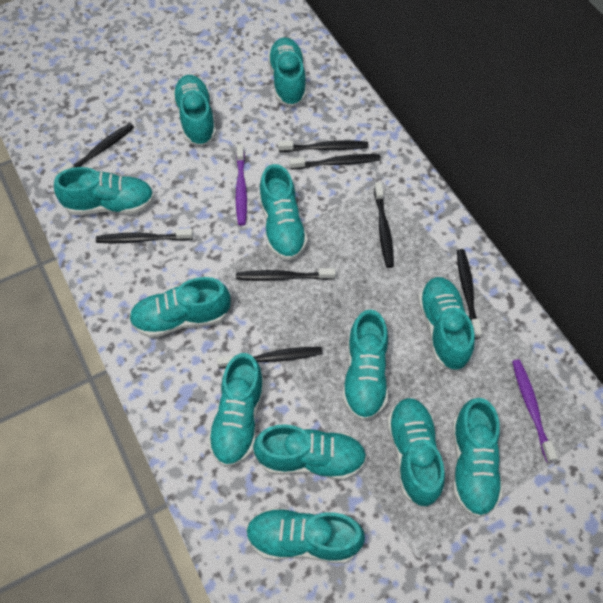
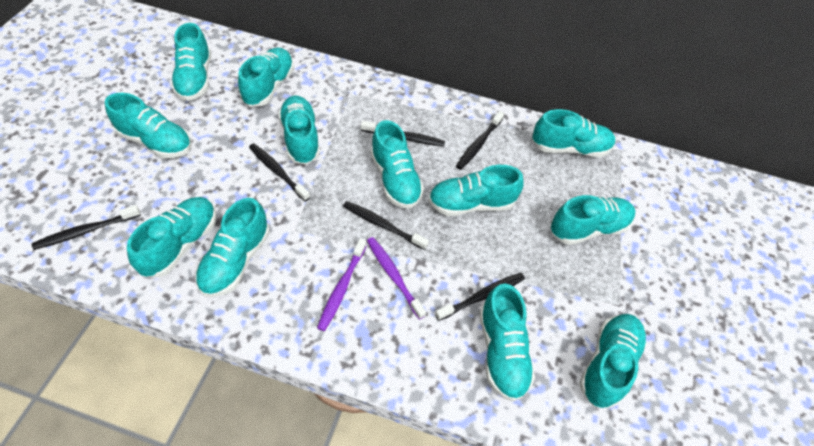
black toothbrush: [58,123,134,173] [96,229,193,243] [217,347,322,368] [236,268,336,281] [278,140,368,152] [289,154,381,169] [374,182,394,268] [457,249,482,339] = 8 -> [32,205,141,250] [249,143,310,201] [343,201,429,250] [361,121,445,147] [435,273,525,321] [456,111,504,170] = 6

